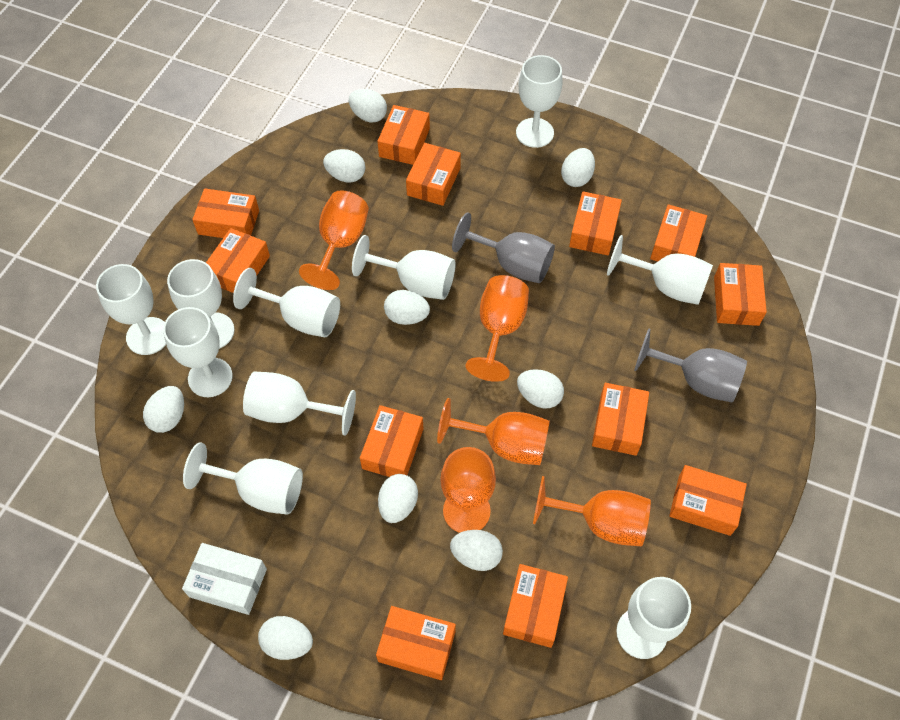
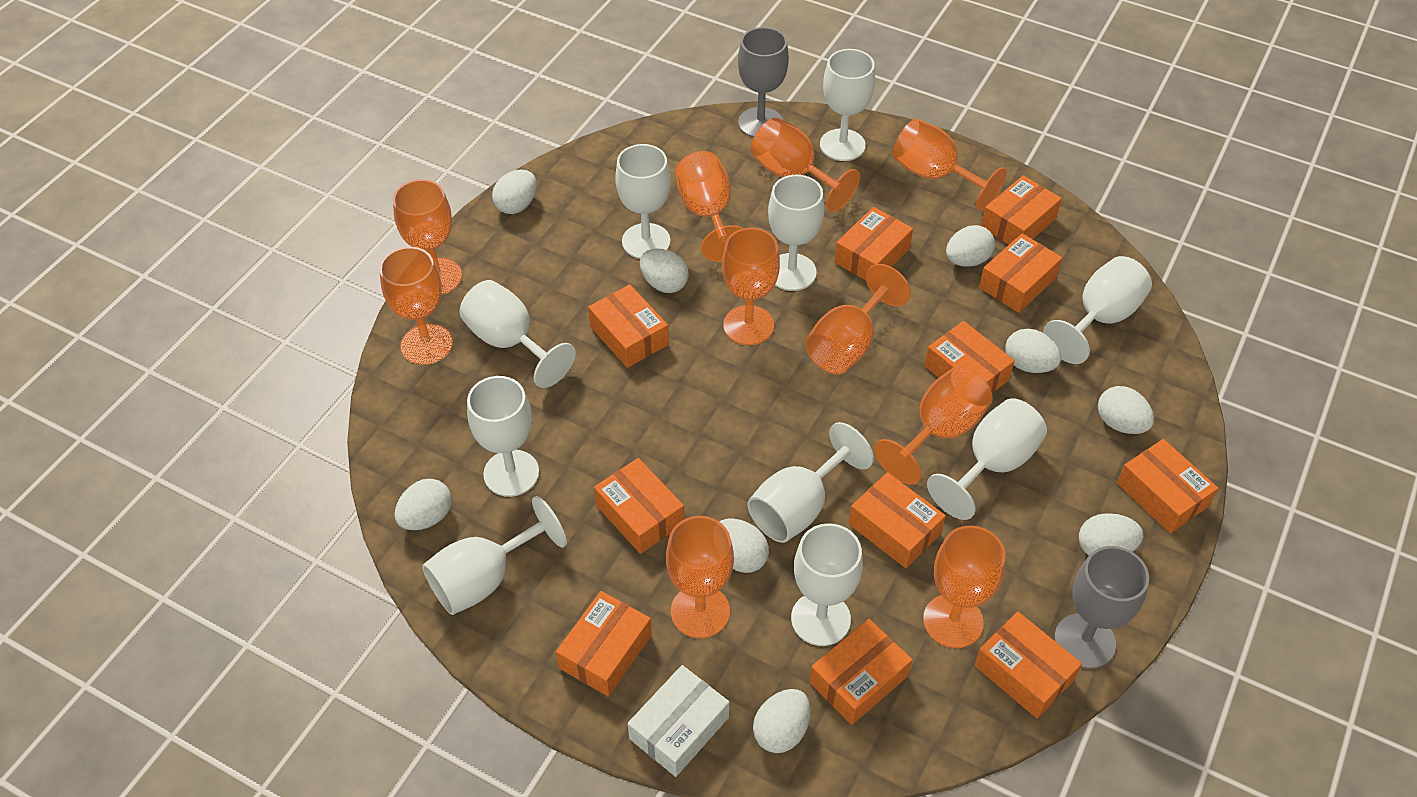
orange box: [192,188,259,238] [206,228,270,293] [360,405,423,477] [376,606,456,680] [377,105,430,165] [406,143,461,206] [503,564,568,648] [569,191,622,255] [592,383,649,456] [650,204,707,261] [669,465,747,536] [714,263,767,326] = 12 -> [556,591,652,697] [588,284,669,368] [594,458,684,554] [809,619,912,725] [834,207,913,280] [849,472,946,568] [924,321,1015,394] [974,612,1082,719] [979,233,1062,313] [981,175,1062,244] [1117,439,1218,533] = 11
orange goblet: [299,190,369,290] [437,398,550,465] [440,447,496,533] [466,275,529,382] [533,476,651,546] = 5 -> [379,247,453,365] [393,179,462,295] [666,516,734,638] [675,151,743,262] [722,228,780,345] [751,118,860,212] [805,264,911,375] [874,366,993,485] [893,118,1007,211] [923,525,1005,648] = 10

